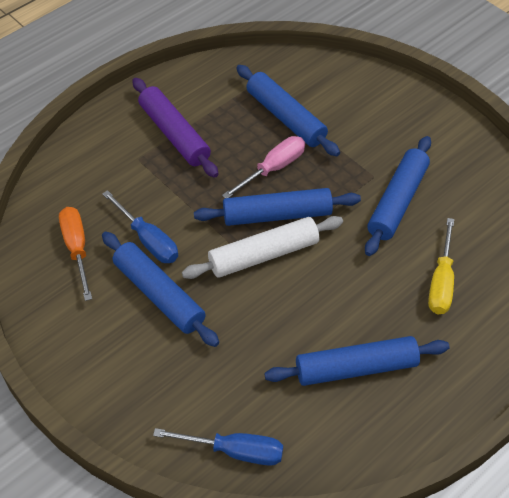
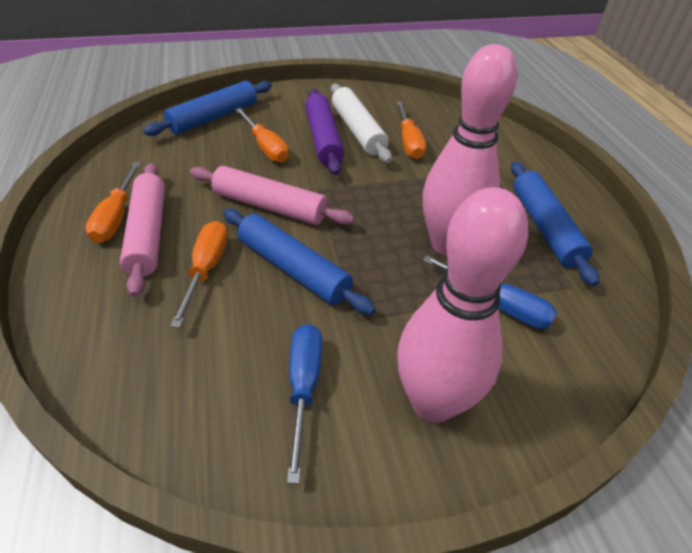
blue rolling pin: [102,232,219,347] [194,188,361,226] [236,65,340,156] [264,336,450,386] [365,136,431,256] = 5 -> [143,81,272,136] [223,208,376,315] [511,162,599,286] = 3
orange screwdriver: [59,207,92,301] = 1 -> [85,162,141,243] [170,221,228,328] [235,108,289,163] [396,101,426,159] = 4
pink bowling pin: none = 0 -> [397,187,528,423] [423,44,517,256] = 2
pink rolling pin: none = 0 -> [120,163,165,297] [190,166,354,225] = 2
pink screwdriver: [222,136,305,198] = 1 -> none = 0
yellow screwdriver: [428,218,454,314] = 1 -> none = 0

